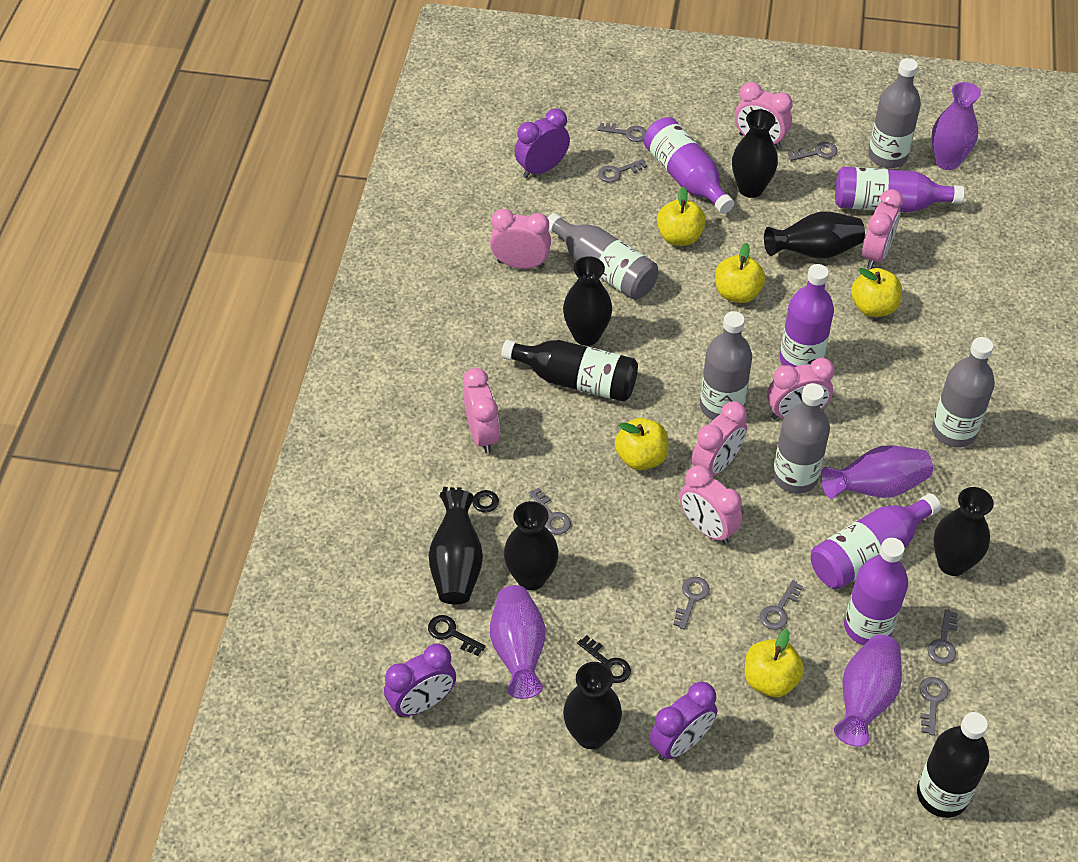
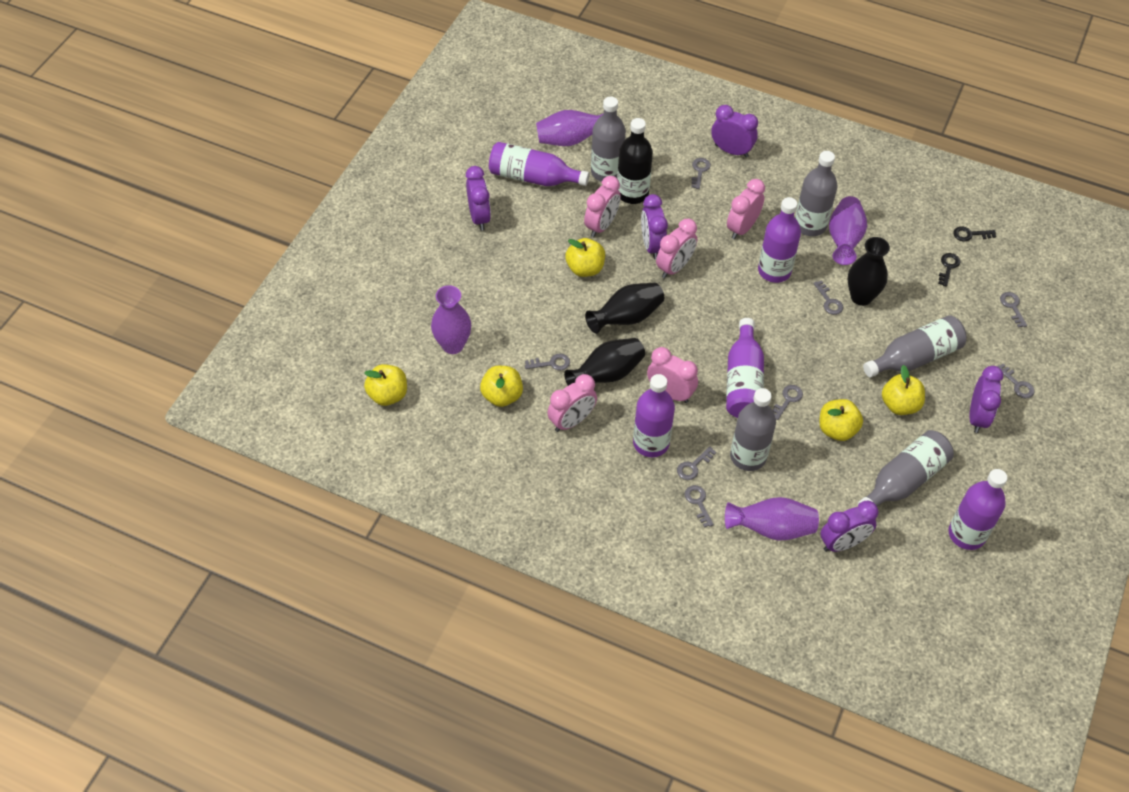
black bottle: [501,340,638,402] [917,712,989,818] = 2 -> [617,118,653,204] = 1
black key: [428,615,486,656] [440,487,499,513] [577,635,631,683] = 3 -> [938,253,960,287] [953,226,996,242] = 2
black vase: [429,490,483,605] [504,501,559,590] [563,256,612,346] [563,662,622,749] [732,109,778,198] [764,211,865,259] [933,487,994,576] = 7 -> [564,338,645,386] [585,283,664,334] [848,237,890,306] = 3
pink clock: [463,368,500,454] [490,209,551,269] [680,465,742,544] [692,401,747,476] [735,82,793,148] [767,358,835,420] [862,189,903,269] = 7 -> [547,374,597,432] [584,176,621,237] [647,347,698,403] [656,219,697,278] [727,179,765,239] = 5
purple clock: [384,644,456,717] [515,109,570,178] [649,682,717,761] = 3 -> [466,166,491,230] [641,194,668,260] [711,105,758,157] [820,501,878,552] [970,366,1003,433] = 5

